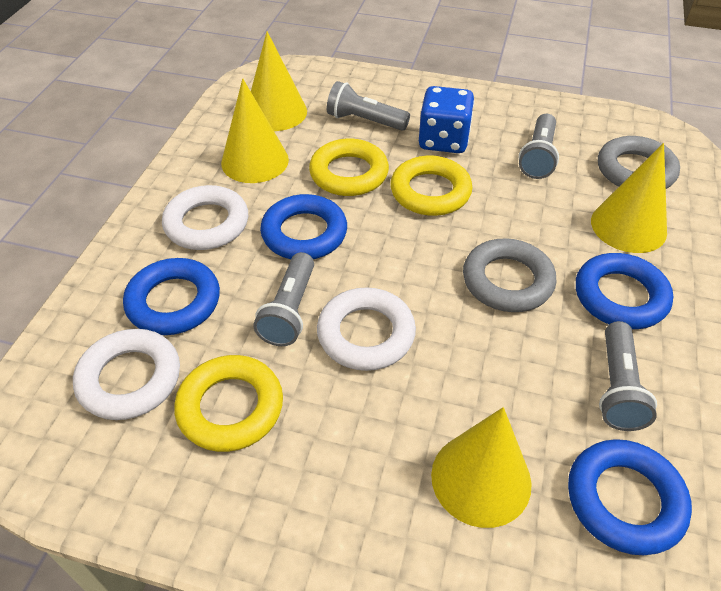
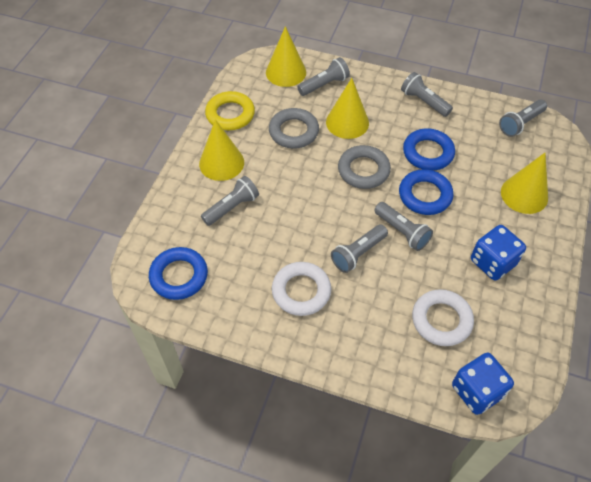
blue dice: [419,86,474,153] = 1 -> [452,353,514,415] [471,225,526,281] = 2
blue ring: [123,258,220,335] [260,194,347,259] [568,439,692,555] [576,253,673,329] = 4 -> [149,247,208,300] [399,169,454,215] [403,128,455,171] = 3
grey flashlight: [253,252,314,346] [327,81,410,131] [519,114,559,179] [599,321,657,431] = 4 -> [201,176,259,226] [297,57,350,96] [331,224,388,273] [374,202,433,251] [401,72,453,117] [499,100,547,137] = 6
white ring: [73,329,180,420] [162,185,248,250] [317,287,416,371] = 3 -> [272,262,331,316] [412,289,474,346] = 2
yellow ring: [174,355,283,452] [309,139,389,196] [390,156,472,216] = 3 -> [205,91,255,130] = 1

